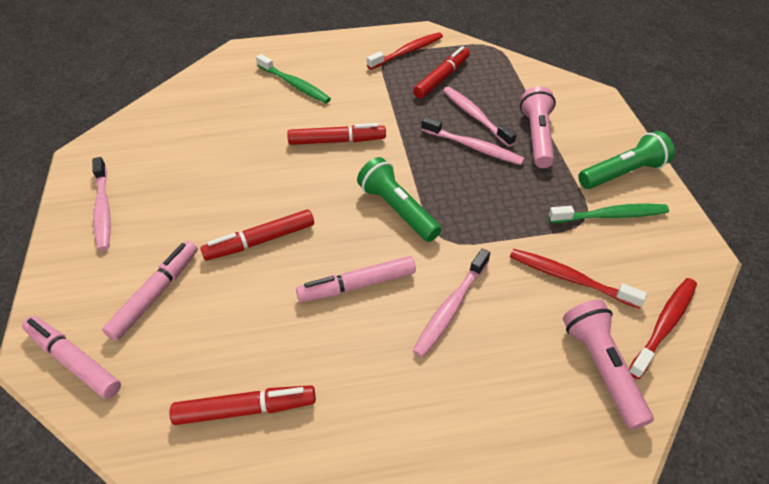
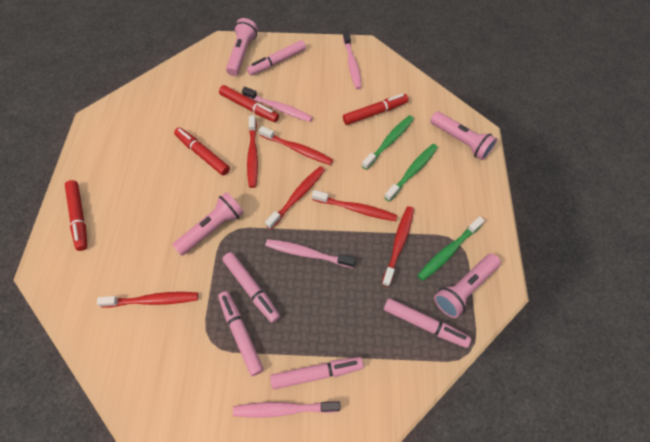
green flashlight: [357,157,442,242] [578,131,675,189] = 2 -> none = 0
green toothbrush: [256,54,331,103] [548,204,669,223] = 2 -> [362,115,414,170] [384,144,438,202] [417,216,485,281] = 3
pink flashlight: [520,86,556,168] [563,300,654,430] = 2 -> [173,192,244,255] [226,18,258,76] [430,112,497,160] [434,254,501,318] = 4
pink marker: [22,316,121,399] [102,241,198,341] [296,256,416,302] = 3 -> [218,291,264,376] [222,252,280,323] [247,40,306,76] [270,357,364,389] [384,298,471,348] = 5
red toothbrush: [367,32,443,70] [510,249,647,308] [629,278,697,379] = 3 -> [97,292,198,308] [247,115,258,188] [259,126,333,165] [265,166,325,229] [312,190,397,221] [382,206,414,287] = 6

